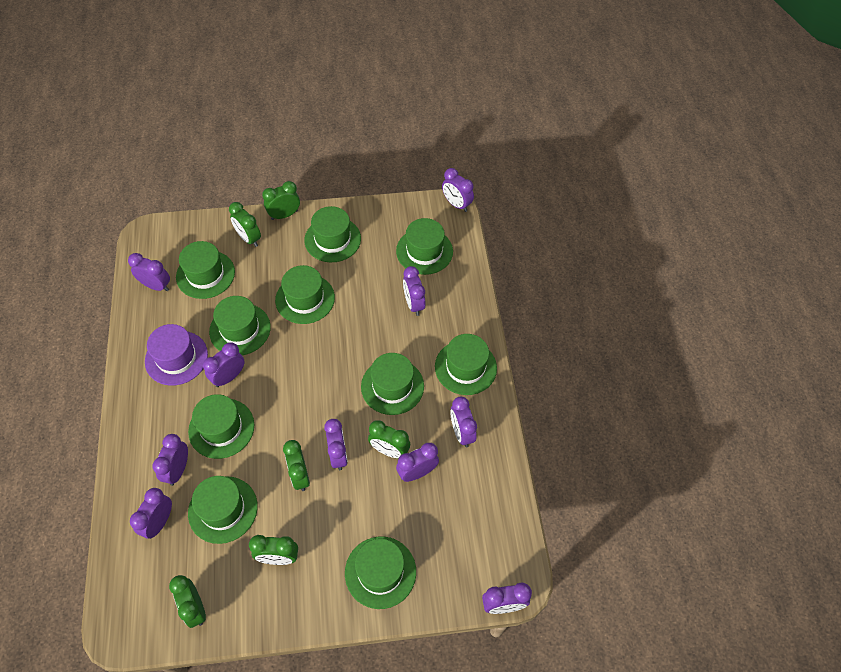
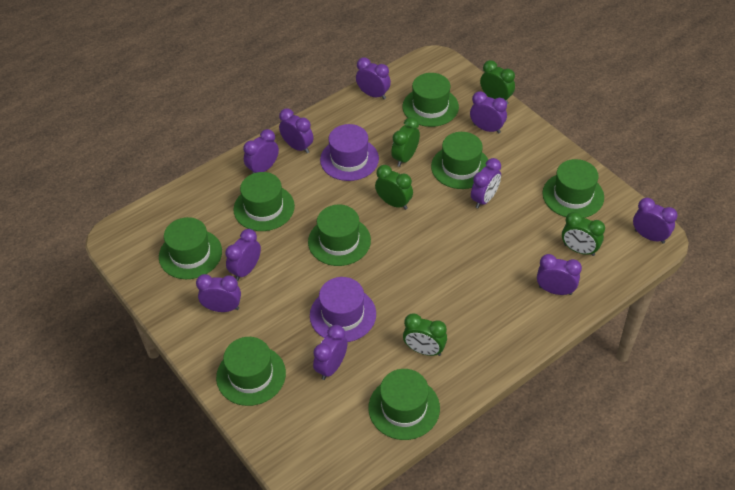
green clock: [169,575,206,628] [229,202,261,247] [249,535,298,565] [262,181,300,220] [283,440,310,491] [368,420,410,459] = 6 -> [375,165,413,210] [391,117,420,167] [403,313,447,356] [480,60,515,104] [562,212,605,256] = 5
green hat: [176,241,235,299] [188,394,254,459] [188,476,258,544] [209,296,271,355] [275,265,335,324] [304,206,361,262] [345,537,416,609] [361,353,424,415] [396,218,453,275] [435,334,497,395] = 10 -> [159,217,222,279] [216,337,286,406] [233,172,295,231] [308,205,371,266] [368,369,440,440] [403,73,459,127] [431,132,489,189] [542,159,604,218] = 8
purple hat: [145,324,208,386] = 1 -> [310,277,376,342] [320,124,379,181] = 2

